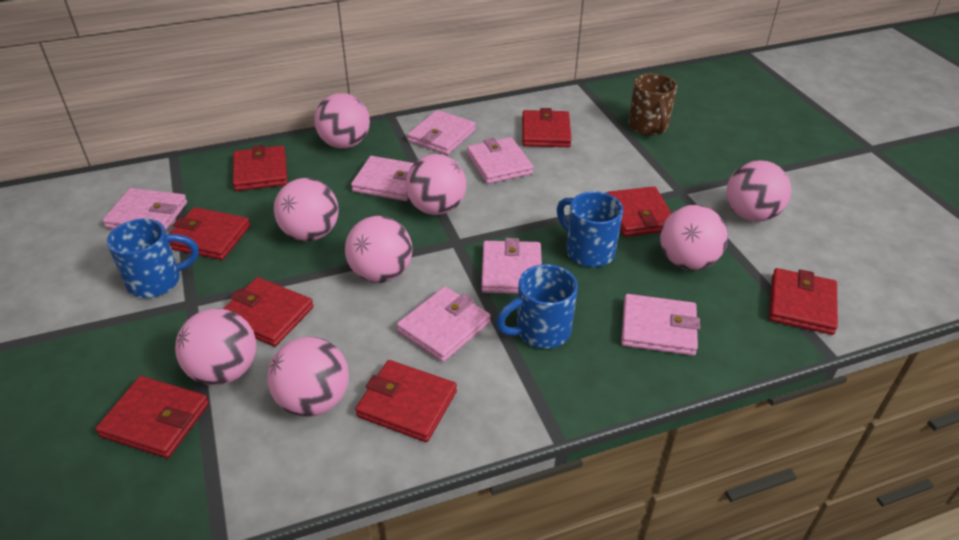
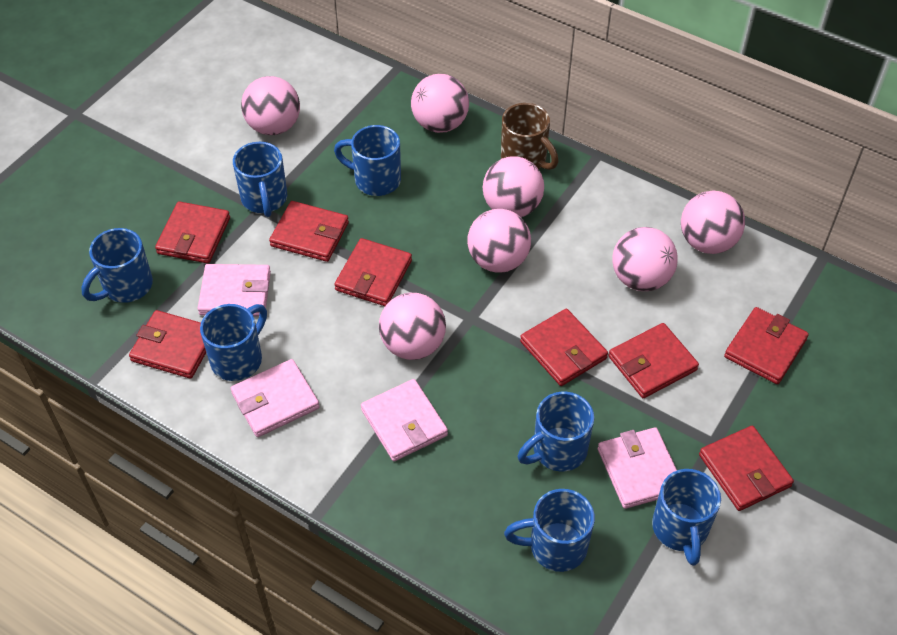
blue mug: [107,219,199,298] [496,264,578,349] [557,191,623,267] = 3 -> [81,228,153,303] [200,304,267,381] [233,142,287,217] [334,125,401,196] [504,489,595,572] [518,392,594,471] [652,469,721,566] = 7
pink ball: [175,308,256,385] [267,337,349,417] [274,178,339,241] [314,93,370,149] [345,216,413,283] [406,154,466,215] [660,205,728,270] [726,160,791,222] = 8 -> [241,76,300,135] [379,293,446,360] [411,74,469,133] [467,209,531,273] [483,156,544,217] [612,227,678,291] [681,191,745,254] = 7
pink wallet: [103,188,187,231] [351,156,414,201] [397,287,491,362] [408,110,476,155] [467,137,534,184] [481,238,542,294] [621,294,700,356] = 7 -> [198,264,271,316] [231,359,320,437] [361,379,448,461] [598,427,677,509] = 4

